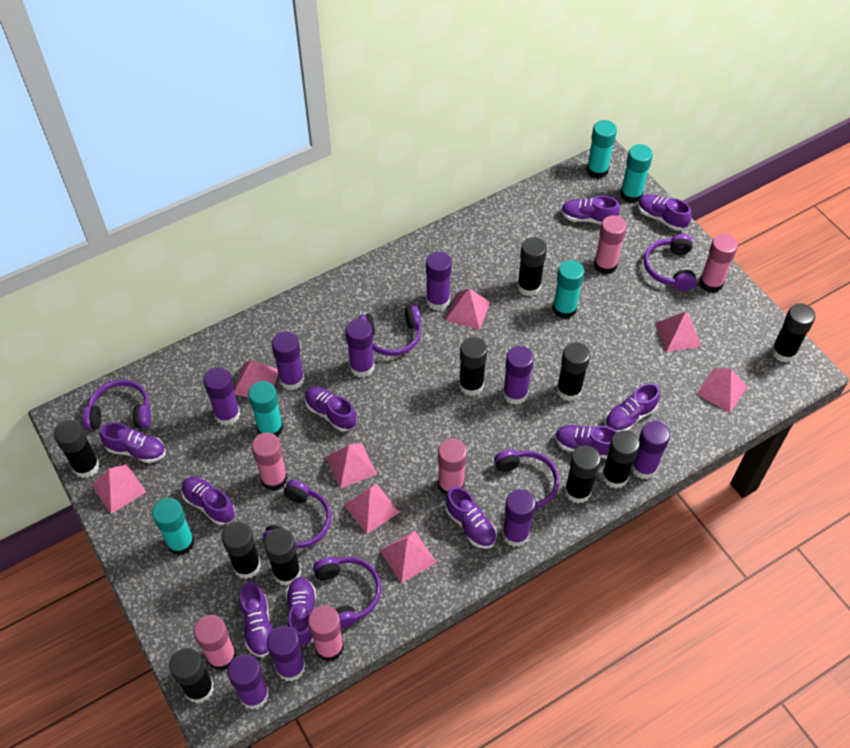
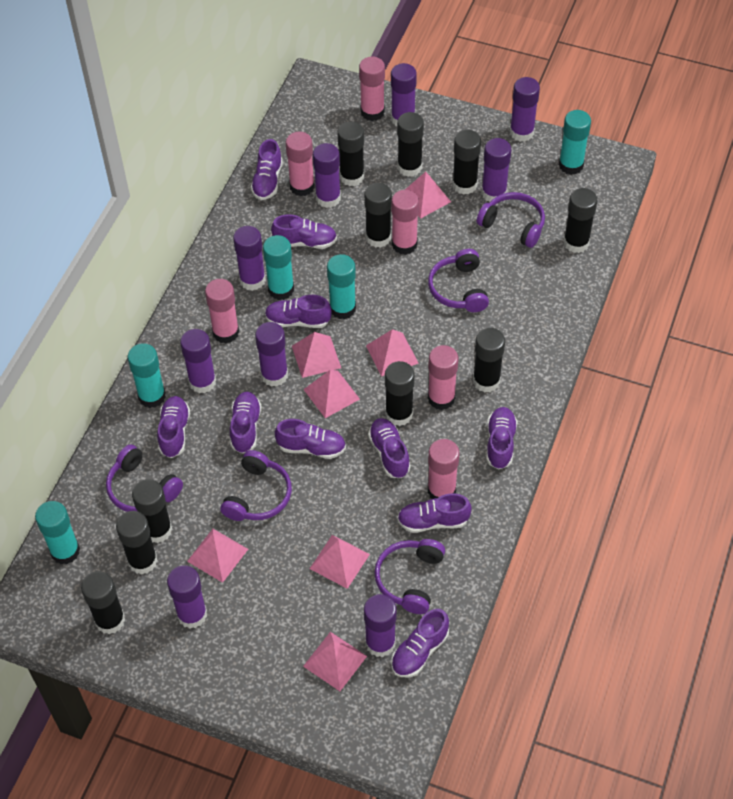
pink pyramid: [92,464,146,514] [234,360,278,397] [326,443,377,489] [344,483,400,534] [380,530,437,583] [445,288,490,330] [655,312,702,352] [697,368,747,413] = 8 -> [187,529,248,583] [292,332,341,378] [303,370,360,418] [303,632,367,691] [310,535,370,589] [366,329,419,376] [405,172,451,219] = 7
purple headphones: [83,380,151,430] [263,480,331,548] [313,557,381,629] [359,305,421,356] [494,449,559,510] [644,234,696,291] = 6 -> [106,445,183,512] [220,450,292,521] [374,539,445,614] [428,249,489,312] [477,192,545,248] = 5

